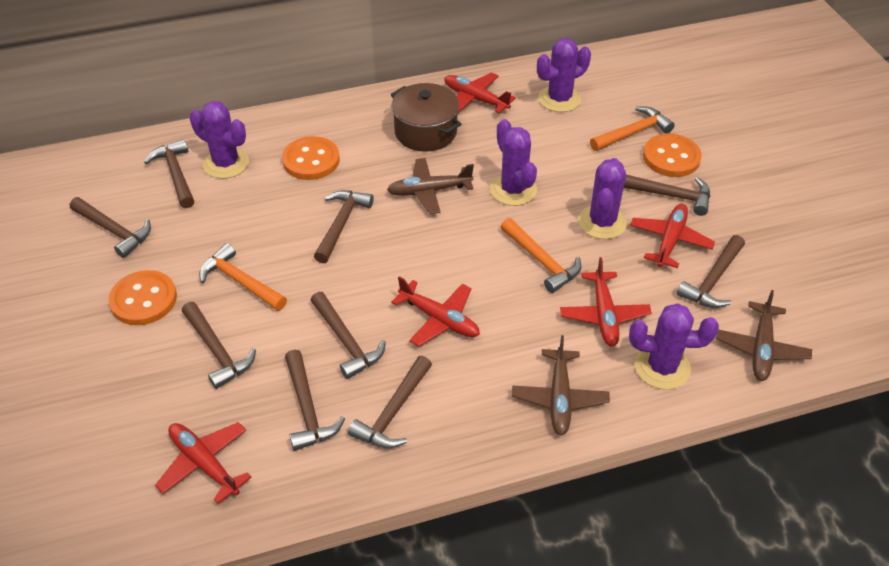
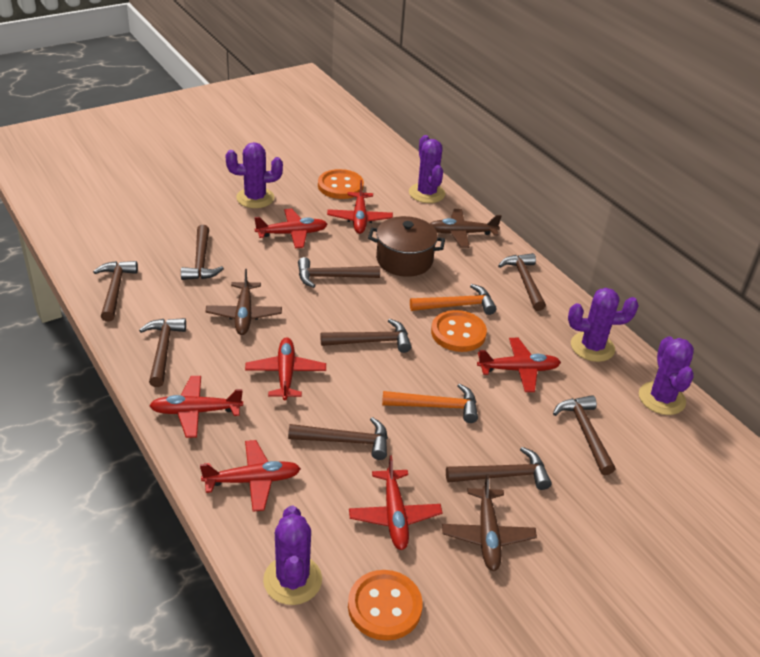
orange hammer: [199,243,287,311] [501,218,581,293] [590,106,674,151] = 3 -> [382,383,478,423] [410,284,497,315] = 2
red plane: [155,422,251,504] [391,276,480,347] [444,72,516,113] [560,257,652,347] [630,204,715,268] = 5 -> [149,376,243,438] [200,440,301,512] [245,337,326,400] [254,208,327,248] [327,180,393,234] [349,455,442,550] [477,338,561,392] = 7

